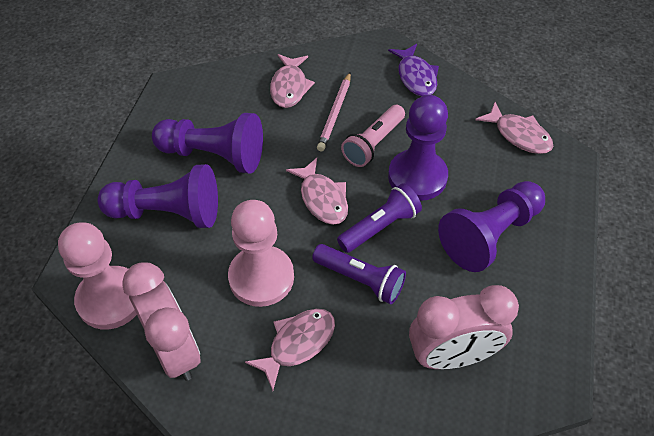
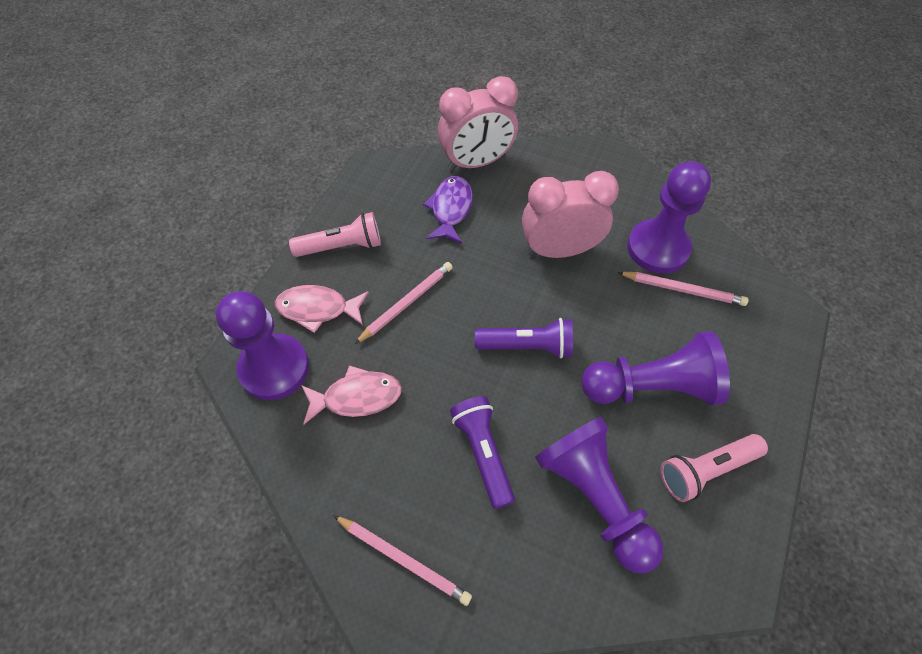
pink fish: [245,309,335,391] [270,54,315,108] [286,158,348,225] [475,102,553,154] = 4 -> [275,285,369,333] [301,365,402,424] = 2
pink flashlight: [341,105,405,167] = 1 -> [289,212,381,257] [661,434,768,502] = 2
pink pawn: [58,222,137,329] [228,200,294,307] = 2 -> none = 0
pink pencil: [317,72,351,151] = 1 -> [333,515,472,606] [355,262,453,344] [617,272,749,306] = 3

